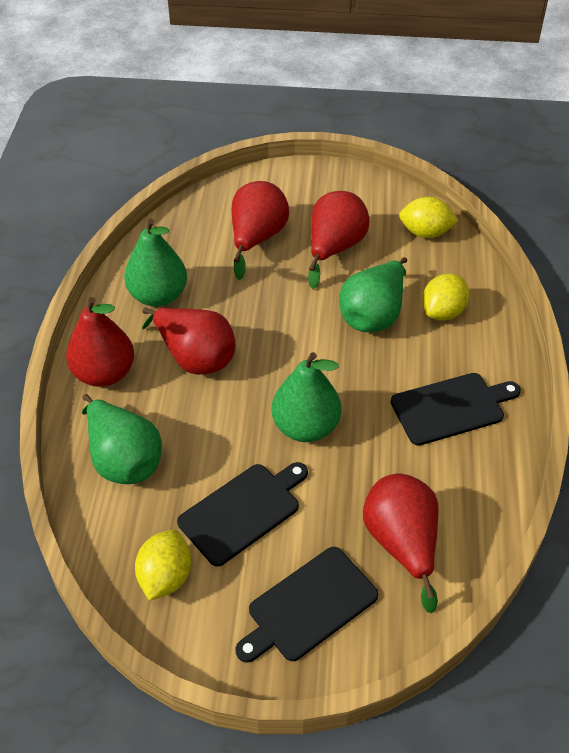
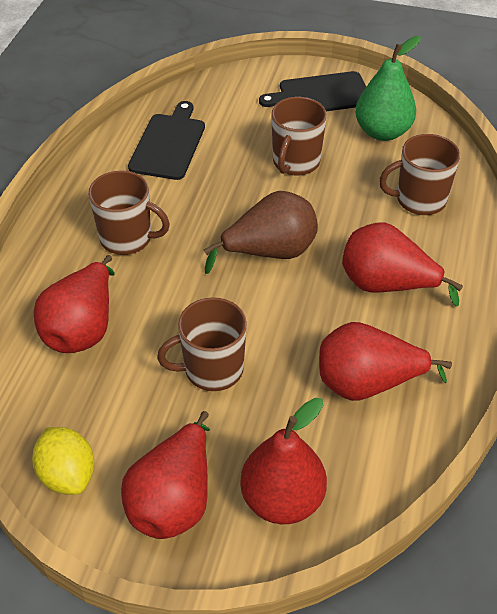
black cutting board: [177,462,308,566] [236,547,378,663] [391,373,521,446] = 3 -> [128,101,205,180] [259,71,366,111] = 2
brown mug: none = 0 -> [88,171,170,255] [157,297,247,391] [271,97,327,176] [379,134,460,215] = 4
brown pear: none = 0 -> [204,191,318,274] = 1
green pear: [82,394,162,484] [124,219,187,307] [272,352,341,442] [339,257,407,332] = 4 -> [355,36,421,141] = 1
yellow lemon: [135,530,191,601] [399,197,459,238] [422,273,469,321] = 3 -> [32,427,94,495] = 1

